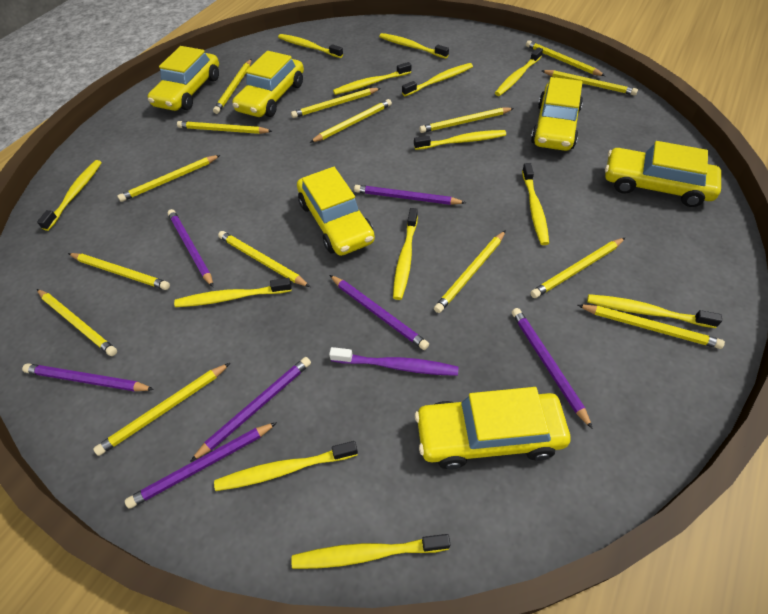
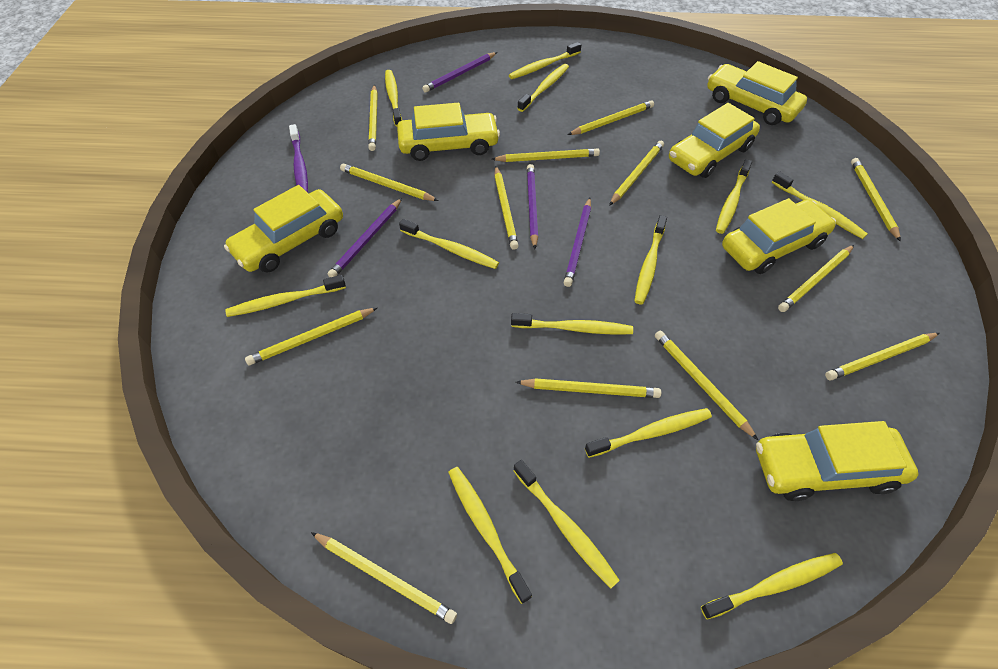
purple pencil: [22,363,154,392] [125,422,277,509] [168,209,213,287] [190,357,311,462] [330,275,429,350] [354,185,466,205] [512,308,593,429] = 7 -> [328,198,402,277] [422,52,497,93] [527,164,538,249] [564,198,591,287] = 4
yellow pencil: [37,289,117,356] [68,253,170,290] [93,363,230,456] [118,155,220,202] [177,121,272,134] [213,59,252,114] [218,231,310,287] [291,88,381,118] [310,99,392,143] [419,108,514,133] [434,230,506,313] [526,40,605,76] [530,238,625,298] [542,70,638,96] [578,305,725,349] = 15 -> [245,308,377,365] [311,532,457,624] [340,163,439,201] [368,85,378,151] [492,148,600,162] [494,166,519,250] [516,378,661,398] [568,100,654,135] [609,141,664,206] [655,331,758,440] [778,245,854,312] [825,333,939,381] [851,158,901,242] = 13

